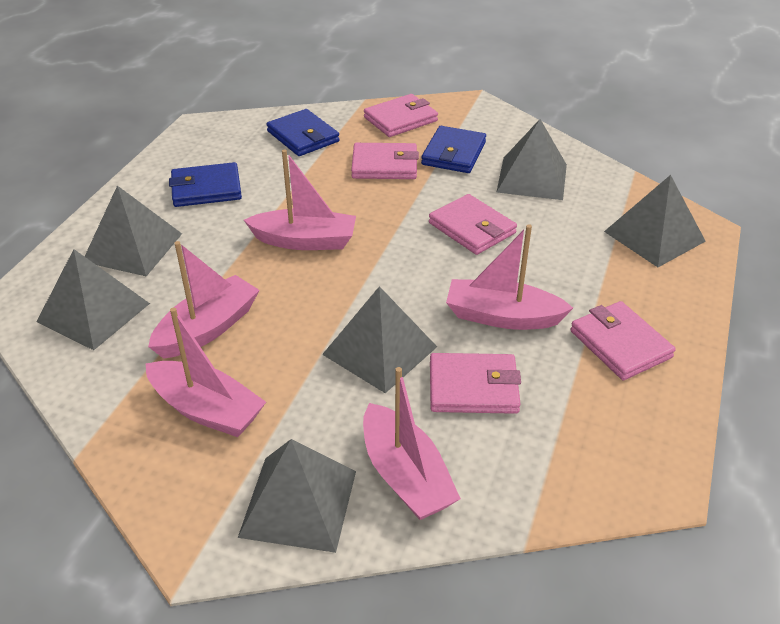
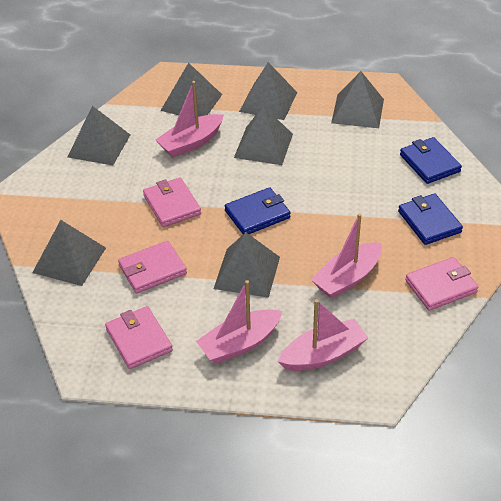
grey pyramid: [36,249,150,350] [84,186,182,276] [238,439,356,553] [322,286,437,393] [497,119,567,200] [604,175,706,267] = 6 -> [32,220,106,286] [67,106,130,166] [160,63,222,117] [214,232,280,298] [234,106,293,165] [239,62,297,120] [331,71,384,128] = 7
pink boat: [145,307,266,437] [148,241,259,359] [244,149,356,250] [363,367,461,520] [446,224,573,330] = 5 -> [155,81,224,158] [196,280,282,364] [278,299,368,371] [311,213,382,299] = 4
pink wallet: [351,143,419,179] [364,94,438,137] [429,194,517,255] [430,353,521,414] [570,301,676,380] = 5 -> [105,306,173,369] [118,241,187,293] [143,177,201,227] [405,257,478,311] = 4

